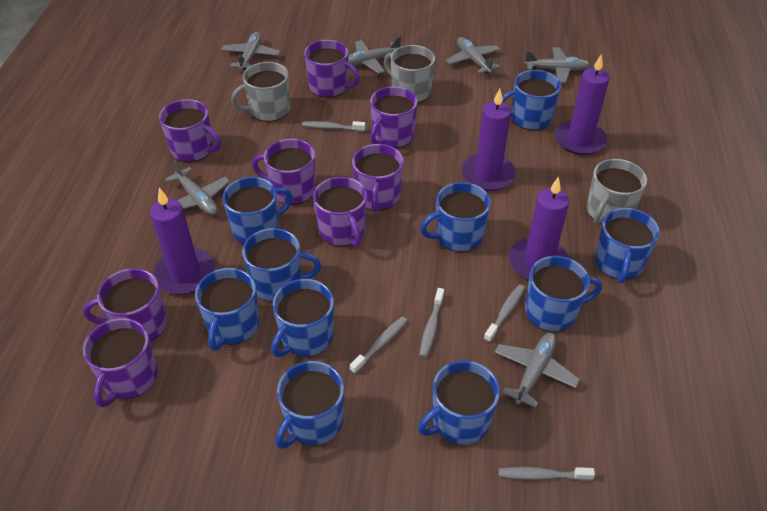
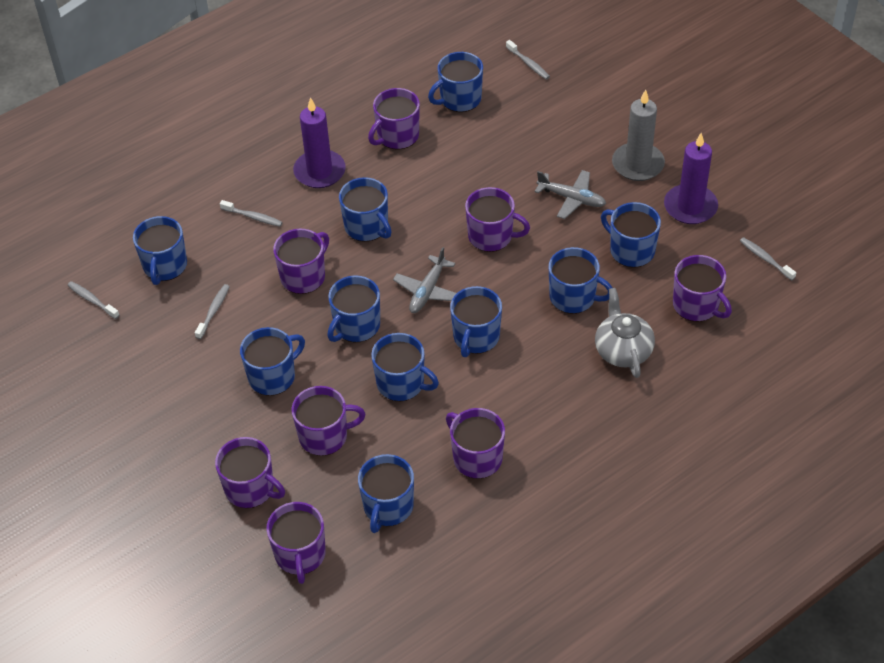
grey candle: none = 0 -> [612,90,665,181] = 1
grey mug: [231,62,290,122] [384,45,435,103] [587,159,647,224] = 3 -> none = 0
grey plane: [165,160,230,215] [221,32,280,70] [348,36,401,74] [446,37,500,74] [495,333,580,408] [524,47,590,83] = 6 -> [393,247,457,313] [535,170,606,219] = 2
grey teapot: none = 0 -> [595,288,655,378] = 1
purple candle: [150,188,215,294] [461,89,516,191] [509,176,569,280] [555,54,609,155] = 4 -> [293,97,346,188] [664,133,718,224] = 2

